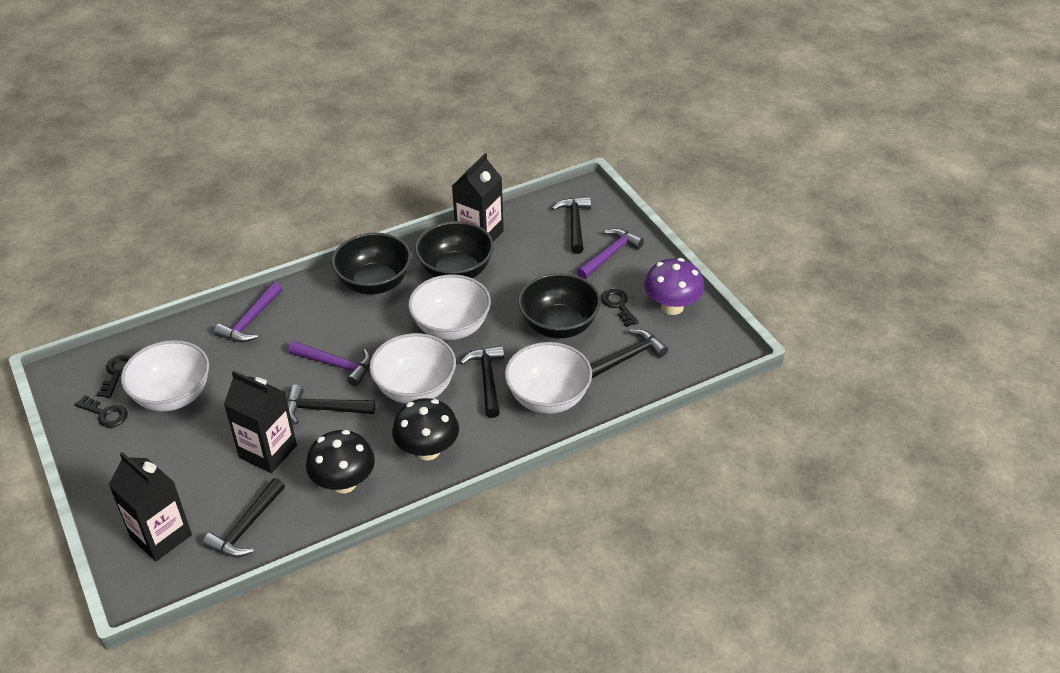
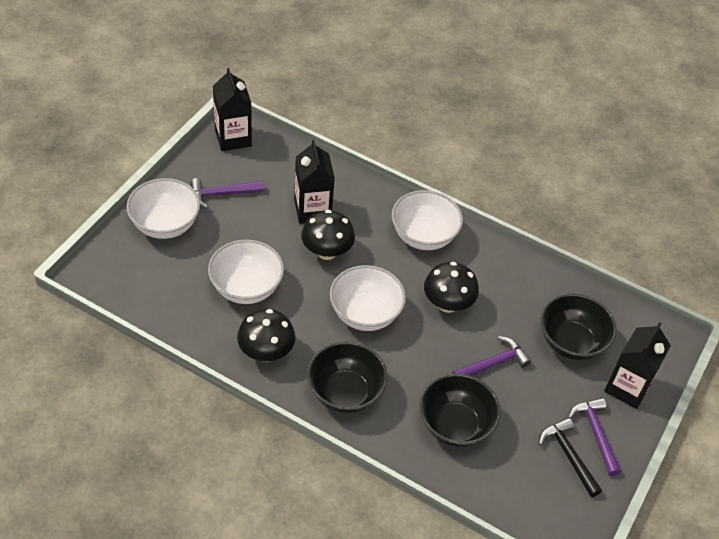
black hammer: [203,478,285,557] [287,385,376,424] [460,346,504,418] [552,197,591,254] [590,329,668,378] = 5 -> [539,418,602,497] = 1
black key: [75,395,128,428] [96,355,131,398] [601,289,639,327] = 3 -> none = 0
black mushroom: [306,430,375,493] [392,398,459,460] = 2 -> [237,309,296,362] [301,210,355,260] [424,262,479,313] = 3
purple mushroom: [644,258,704,315] = 1 -> none = 0

